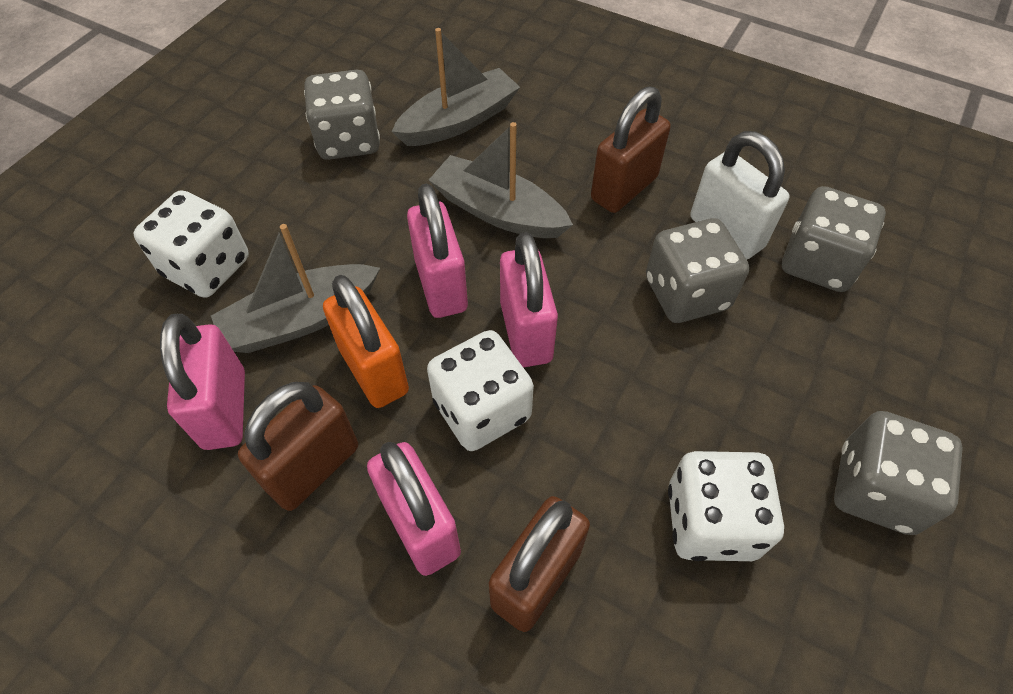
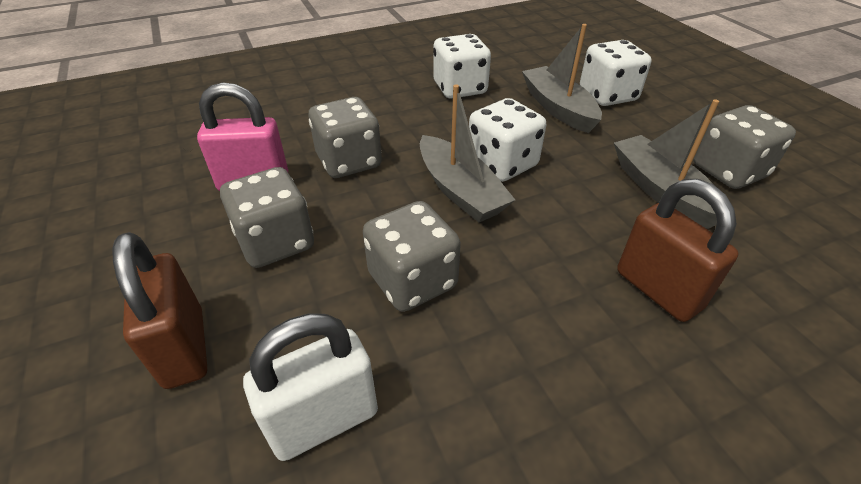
brown padlock: [238,382,358,511] [489,496,590,632] [591,86,671,213] = 3 -> [112,232,207,389] [617,179,739,322] = 2
orange padlock: [323,275,409,408] = 1 -> none = 0
pink padlock: [160,314,245,450] [367,442,461,576] [407,184,468,318] [500,232,558,368] = 4 -> [197,82,288,191] = 1

